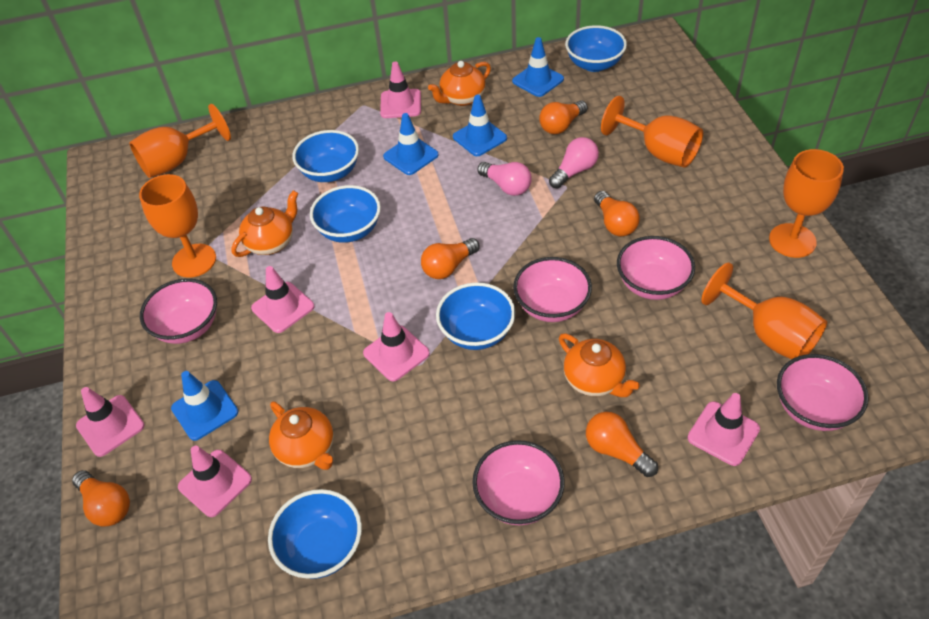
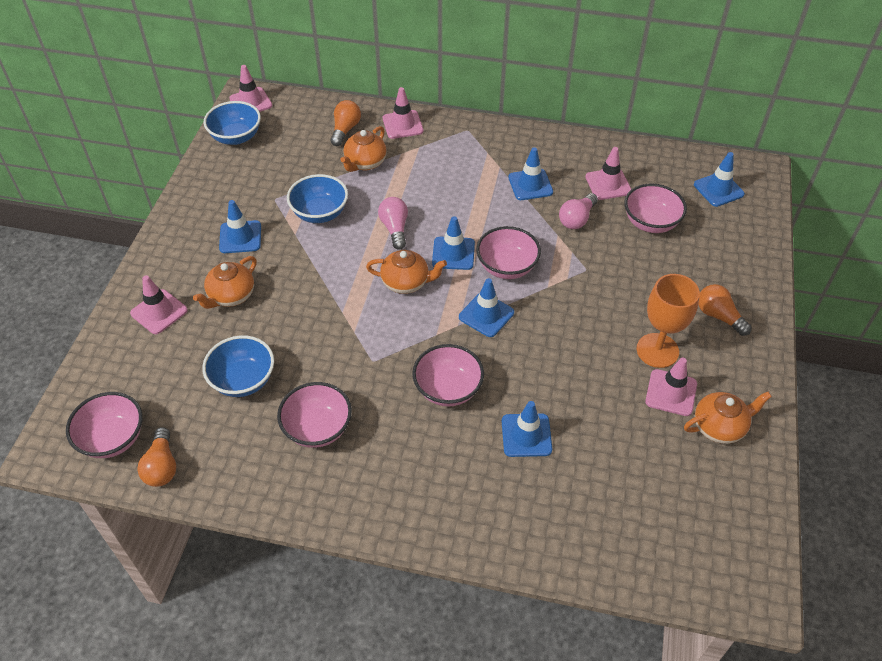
blue bowl: [268,489,362,579] [292,130,359,182] [310,185,381,243] [436,282,515,350] [565,25,627,72] = 5 -> [202,335,274,397] [204,101,261,145] [287,174,348,223] = 3
blue traffic cone: [171,371,238,441] [383,113,438,175] [453,95,507,156] [512,37,564,97] = 4 -> [219,200,261,253] [432,216,475,270] [459,278,514,337] [502,401,552,457] [508,147,553,200] [694,152,745,207] = 6
orange goblet: [129,104,231,178] [139,174,216,278] [601,96,703,167] [701,263,827,359] [769,149,844,258] = 5 -> [637,274,700,368] = 1
orange light bulb: [72,470,130,527] [421,238,479,279] [539,100,588,134] [586,412,658,477] [594,191,640,236] = 5 -> [137,427,176,487] [331,100,361,146] [698,284,751,336] = 3
pink traffic cone: [76,387,145,457] [178,446,252,517] [251,266,314,333] [363,312,430,381] [380,61,421,118] [688,393,760,466] = 6 -> [130,275,188,334] [229,65,272,112] [383,87,423,139] [585,147,631,200] [645,358,697,416] = 5

